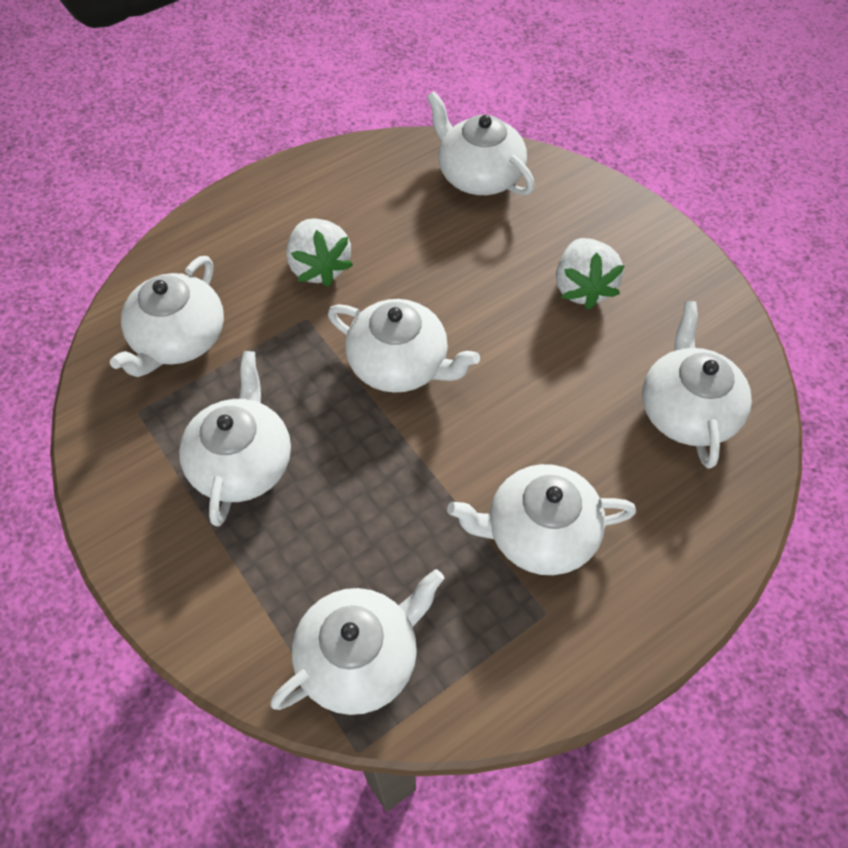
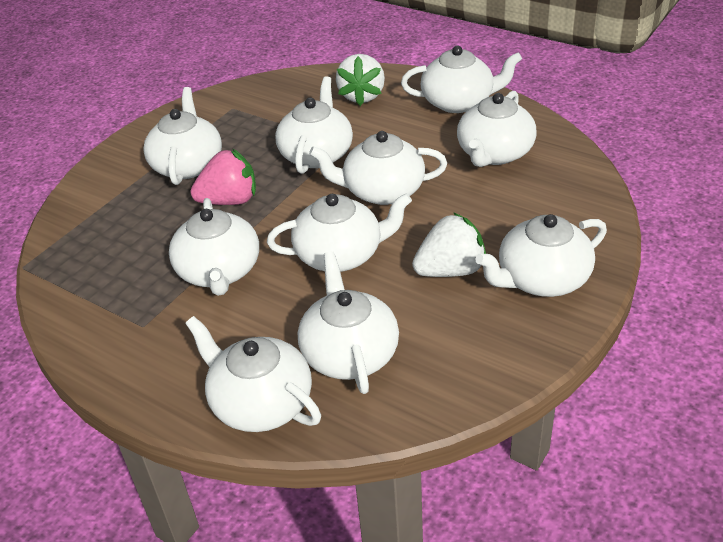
pink strawberry: none = 0 -> [190,149,256,205] = 1
white teapot: [110,256,224,377] [179,351,291,526] [270,569,445,715] [328,299,480,393] [427,91,535,196] [447,464,636,575] [642,301,752,468] = 7 -> [143,87,222,185] [169,198,259,296] [185,316,321,432] [267,193,412,272] [275,76,353,174] [298,251,399,394] [309,131,447,205] [401,45,522,113] [457,91,537,167] [475,214,607,297] = 10

